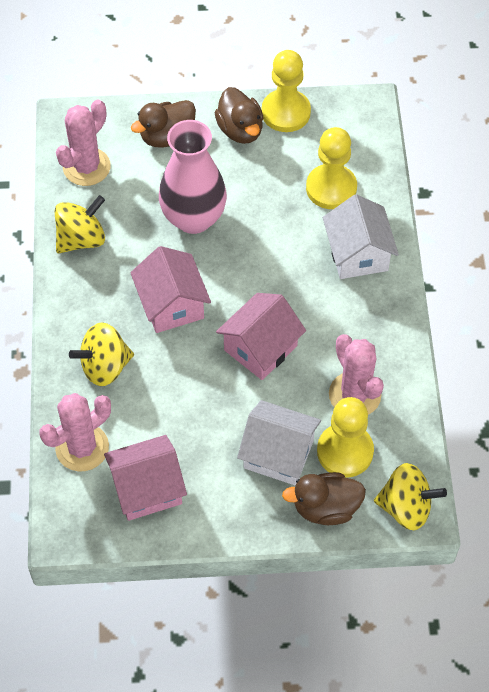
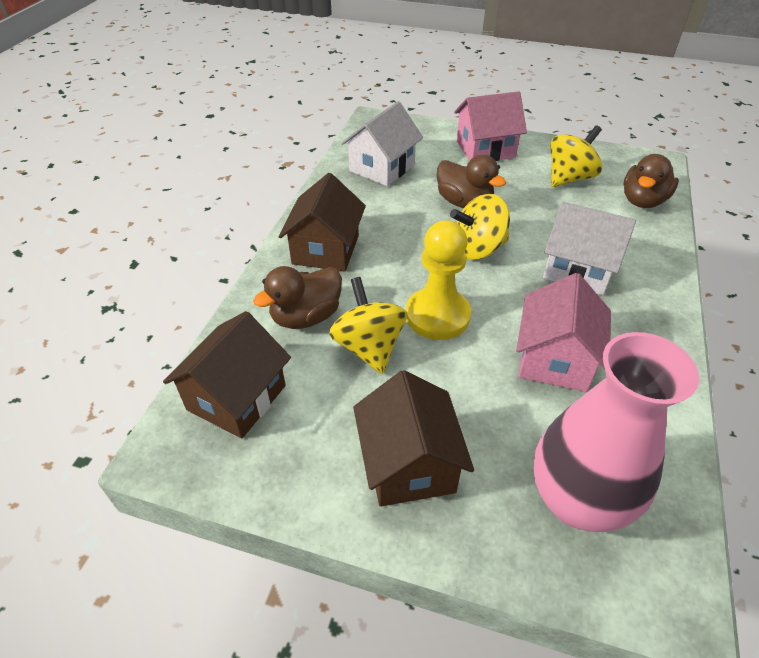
brown house: none = 0 -> [163,311,291,438] [279,173,366,271] [353,370,474,507] = 3
pink cactus: [39,393,111,471] [56,100,111,186] [329,334,384,415] = 3 -> none = 0
pink house: [104,435,187,521] [130,246,211,333] [216,293,306,380] = 3 -> [454,91,527,161] [516,273,611,392] = 2
yellow pawn: [262,50,311,132] [306,127,357,209] [317,397,374,477] = 3 -> [406,220,471,340] = 1

